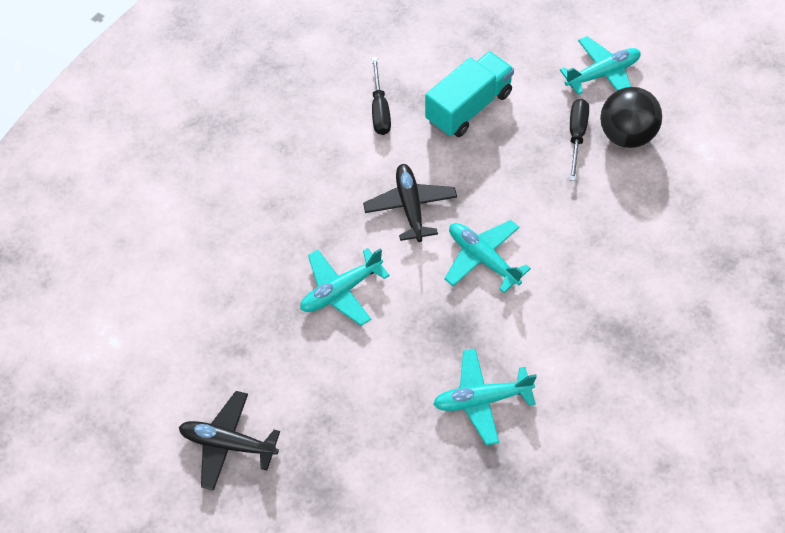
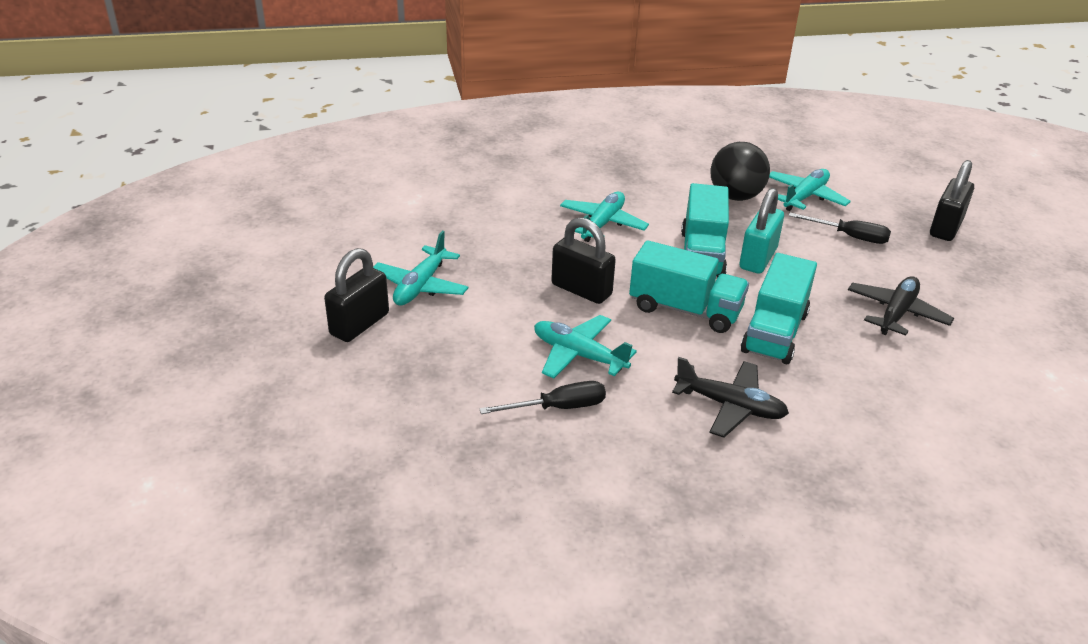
black padlock: none = 0 -> [324,248,389,342] [551,217,616,304] [930,160,974,241] = 3
turquoise padlock: none = 0 -> [739,188,784,274] = 1
turquoise truck: [425,52,514,137] = 1 -> [629,240,749,333] [681,183,729,278] [741,253,817,364] = 3

